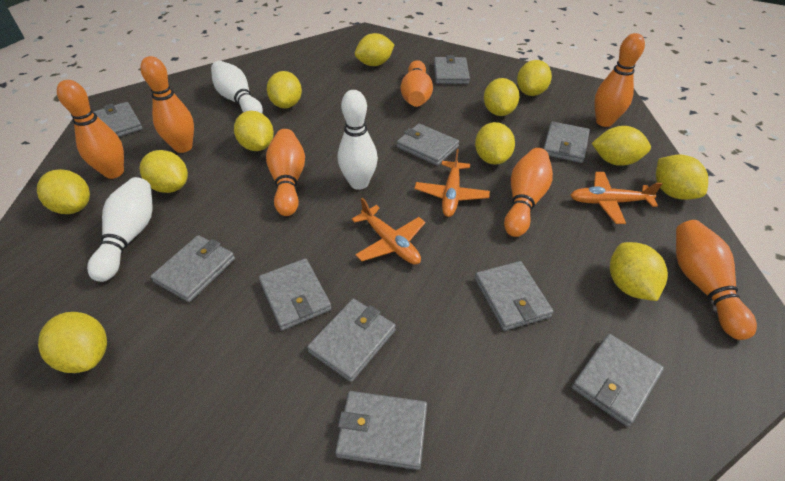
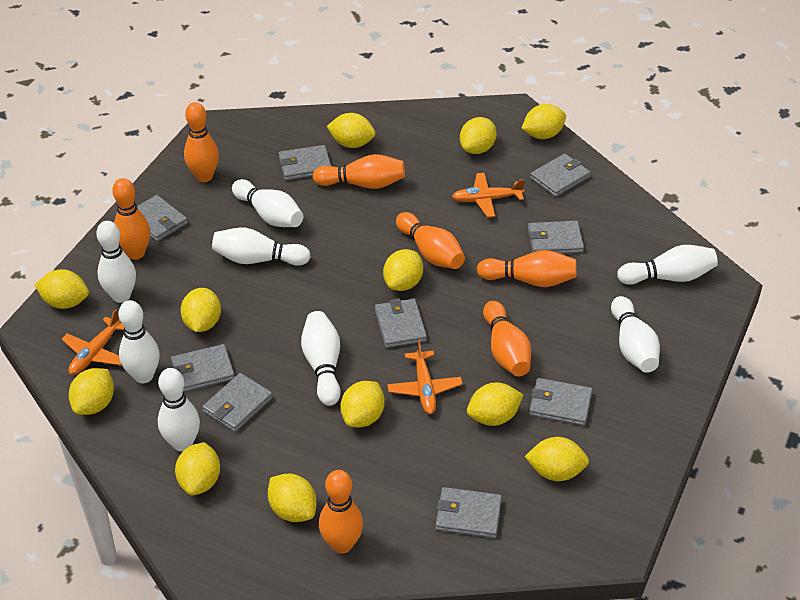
grey wallet: [94,102,143,137] [150,235,235,302] [259,258,332,330] [307,299,396,382] [335,391,427,470] [397,123,459,166] [434,55,470,84] [475,261,553,331] [543,121,590,163] [572,334,664,427] = 10 -> [137,195,188,242] [171,344,235,392] [202,373,273,432] [278,145,331,180] [375,298,427,348] [435,487,502,538] [528,221,584,254] [529,378,592,426] [530,154,590,197] = 9
white bowling pin: [87,177,153,282] [211,61,263,113] [338,90,378,190] = 3 -> [96,221,136,303] [118,300,160,383] [158,368,200,452] [212,228,311,266] [232,179,303,227] [301,311,341,406] [611,296,660,373] [617,245,718,285] = 8

